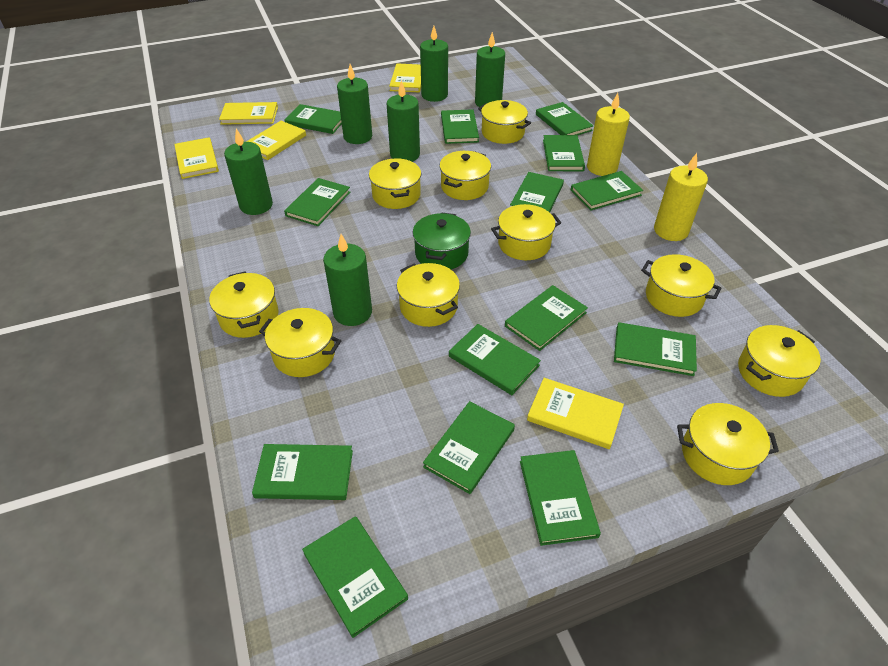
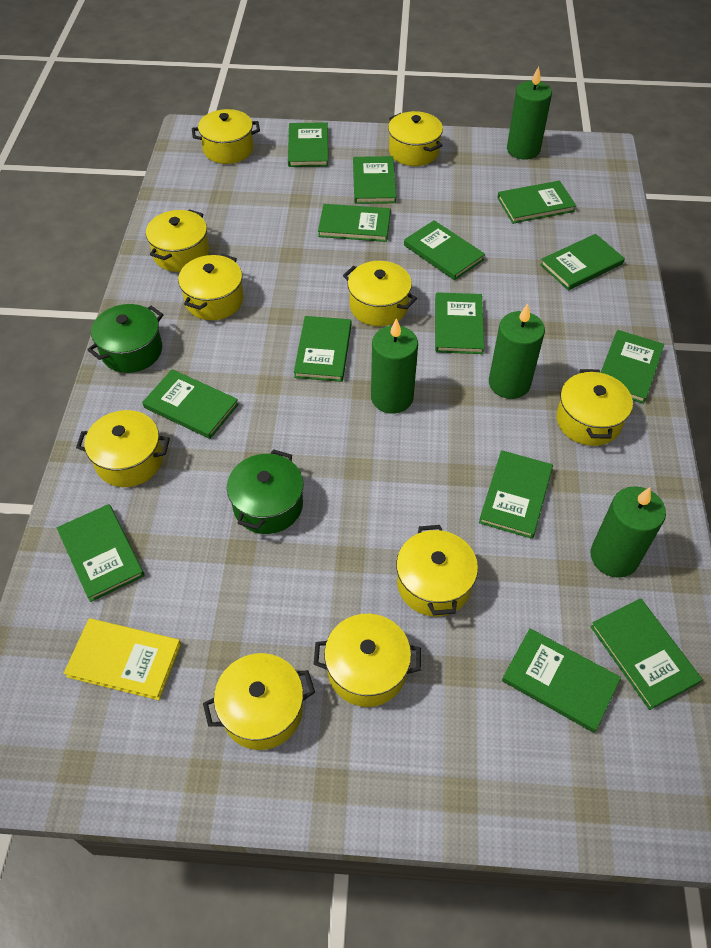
green candle: [224,129,273,215] [323,234,372,326] [337,64,372,144] [386,80,420,162] [420,26,448,102] [475,32,505,107] = 6 -> [371,318,418,414] [489,304,545,399] [507,66,552,160] [590,486,666,578] = 4
green pot: [413,212,471,269] = 1 -> [87,304,163,373] [227,449,304,534] = 2
yellow book: [174,137,219,179] [219,102,278,125] [246,121,306,160] [389,63,421,93] [527,378,624,449] = 5 -> [64,618,181,700] = 1
yellow candle: [587,93,630,176] [654,153,708,241] = 2 -> none = 0

